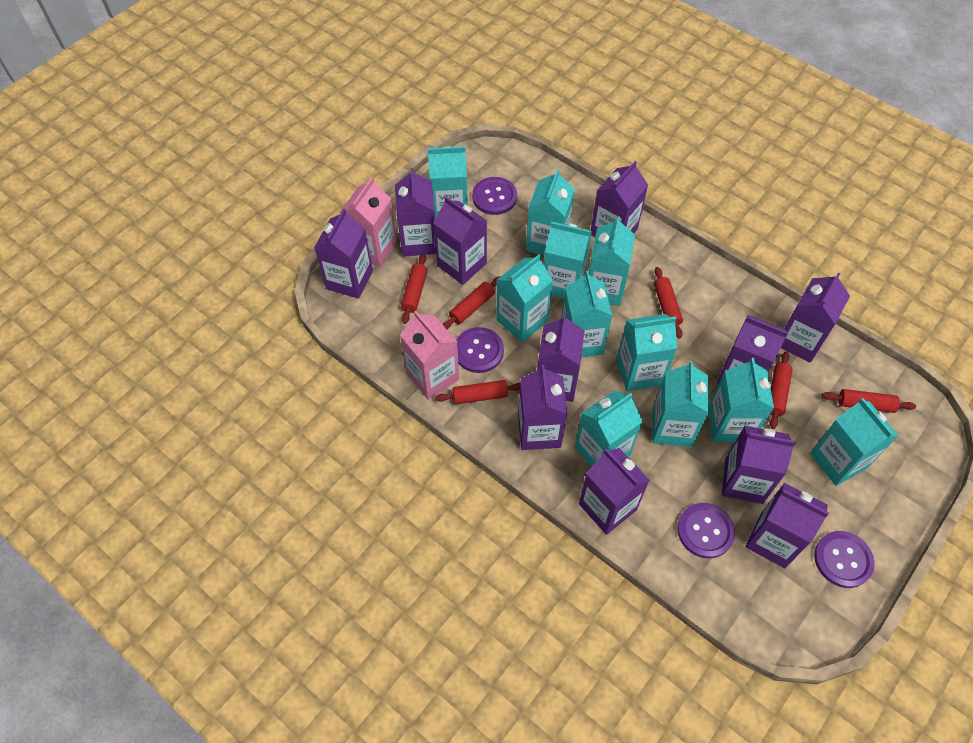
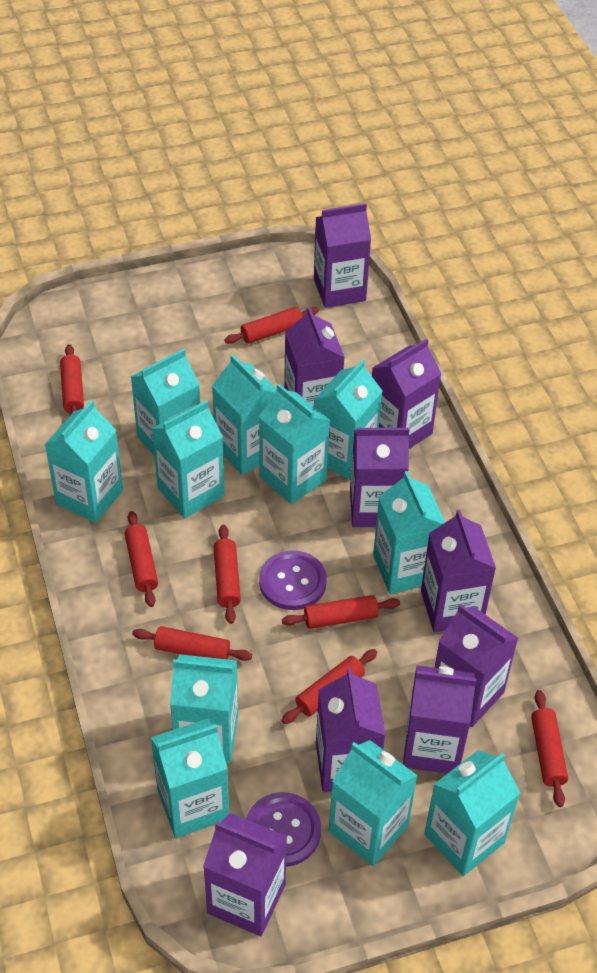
pink carton: [340,177,397,268] [400,311,459,400] = 2 -> none = 0
purple button: [456,327,504,373] [472,177,517,215] [677,503,735,558] [814,531,875,588] = 4 -> [246,792,321,867] [259,550,327,610] = 2
purple carton: [314,208,373,299] [395,168,436,257] [433,197,487,285] [518,365,567,450] [537,314,585,402] [579,448,650,535] [591,161,648,237] [717,315,788,384] [722,425,796,504] [745,483,829,568] [781,273,850,363] = 11 -> [203,813,287,936] [284,307,345,406] [314,203,371,308] [316,668,386,792] [350,428,409,527] [372,338,442,449] [403,665,477,774] [421,509,496,632] [435,604,518,727] = 9
red rolling pin: [401,254,428,324] [435,380,520,404] [442,276,501,329] [654,267,683,339] [770,351,793,429] [822,389,916,413] = 6 -> [60,344,84,415] [125,511,158,607] [132,626,252,661] [214,525,241,624] [224,307,318,344] [282,595,400,629] [282,649,377,724] [531,690,568,807] = 8

